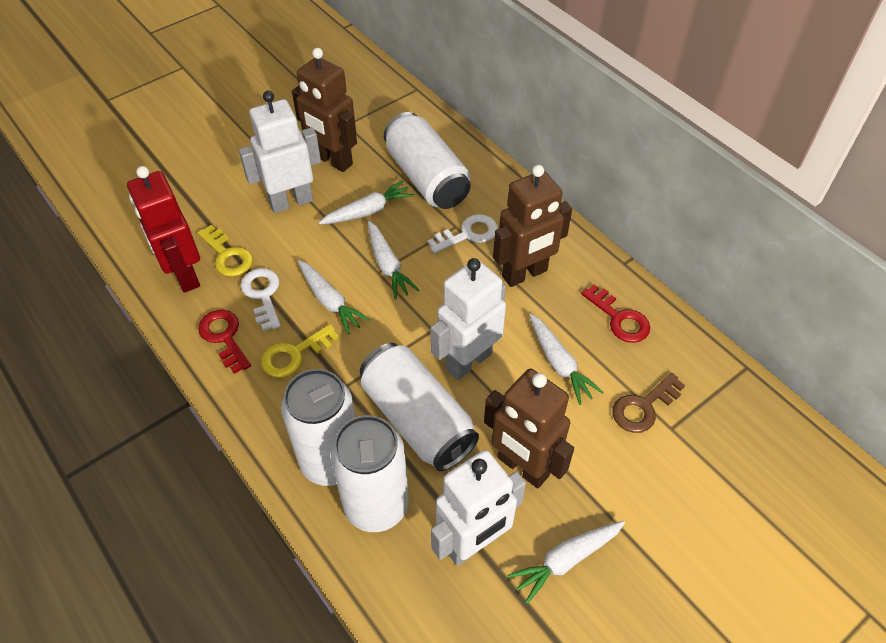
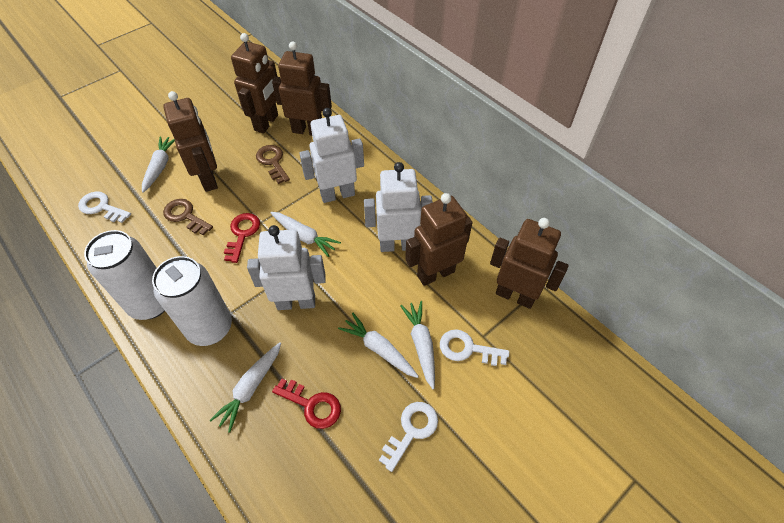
brown key: [612,373,685,433] = 1 -> [163,199,213,235] [256,145,290,184] = 2
brown robot: [292,48,357,172] [484,369,574,489] [493,165,572,287] = 3 -> [163,91,218,192] [231,33,278,133] [272,41,332,136] [405,193,473,286] [490,218,569,309] = 5
red robot: [127,166,200,293] = 1 -> none = 0
white can: [281,369,355,486] [330,415,409,532] [360,343,479,471] [384,112,471,209] = 4 -> [84,230,165,320] [152,256,232,346] = 2
white key: [241,268,281,331] [428,214,498,254] = 2 -> [78,192,131,223] [379,402,438,472] [440,329,509,366] = 3
yellow key: [197,225,253,277] [261,324,339,378] = 2 -> none = 0

